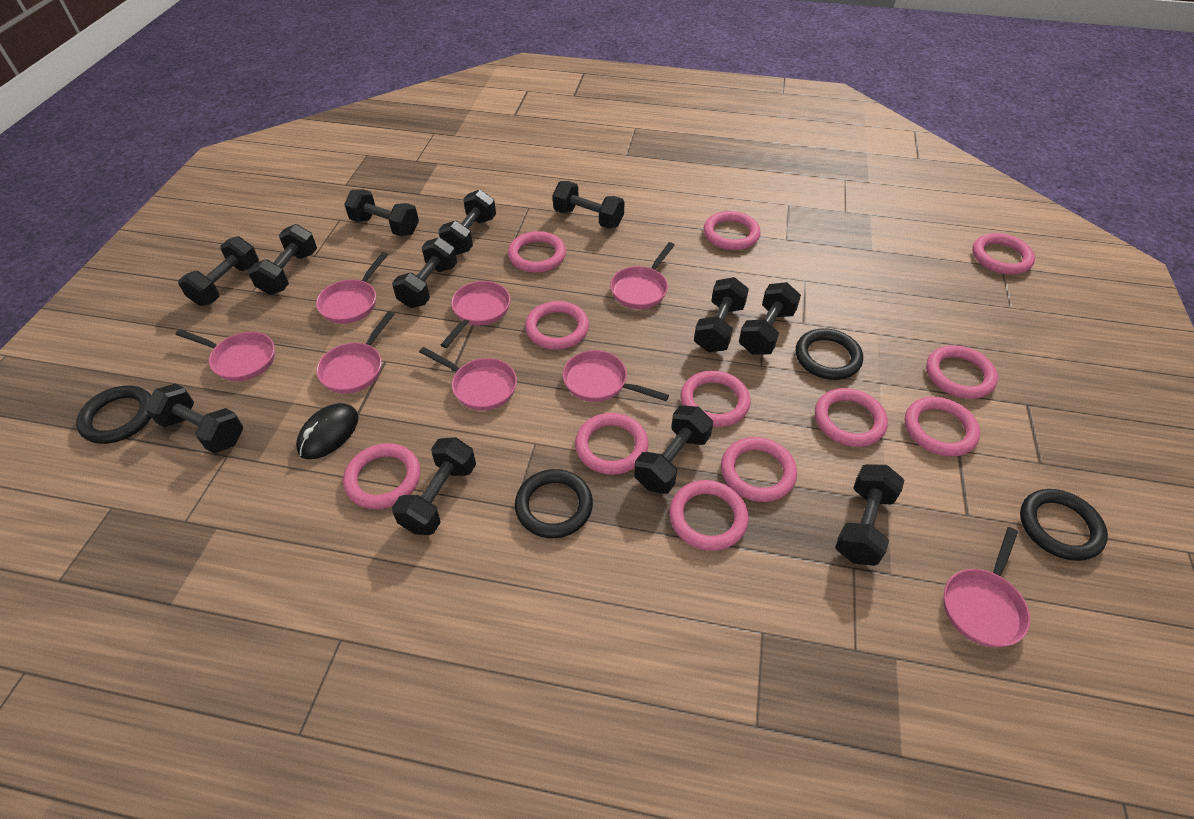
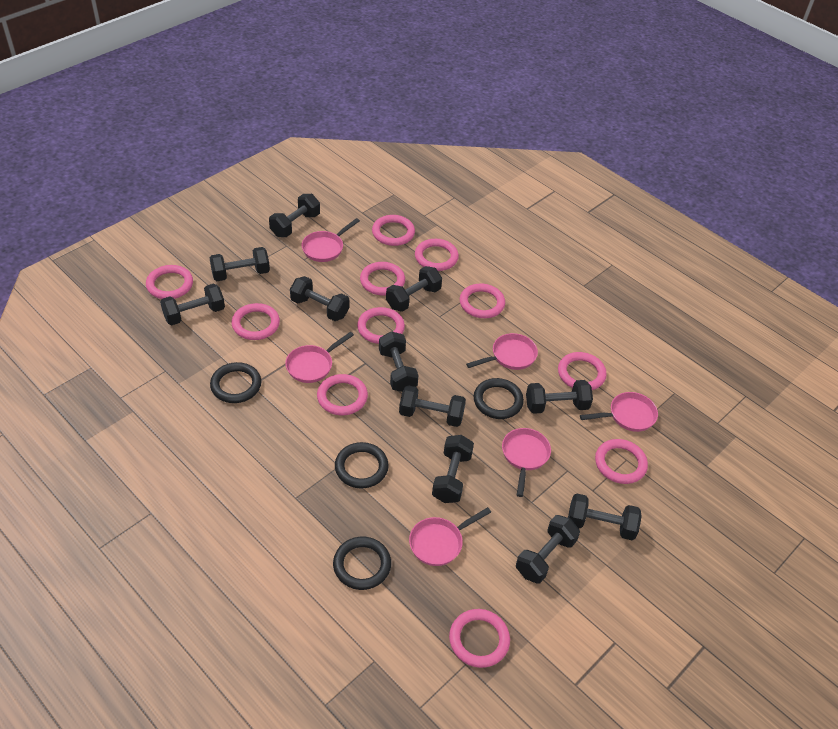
black dumbbell: [145,384,243,454] [178,236,259,306] [248,224,317,295] [344,189,419,236] [392,237,457,308] [392,437,476,535] [438,190,496,255] [553,181,625,229] [634,405,713,494] [694,277,749,352] [739,282,801,355] [835,464,905,566] = 12 -> [160,283,225,325] [210,247,270,281] [269,194,320,237] [290,276,349,321] [379,331,419,392] [386,266,442,312] [399,385,466,427] [432,435,474,503] [516,515,580,583] [526,380,593,414] [568,493,642,540] = 11
black mouse: [296,403,359,459] = 1 -> none = 0
pink pan: [175,329,275,381] [316,252,388,324] [316,311,394,394] [419,347,517,411] [441,281,510,348] [563,350,669,402] [610,242,675,309] [943,527,1030,647] = 8 -> [285,332,354,383] [302,218,360,262] [409,507,491,566] [466,333,538,370] [502,428,551,497] [580,392,658,432] = 6
pink ring: [343,443,420,509] [508,231,566,273] [525,301,589,350] [575,413,648,475] [669,480,749,551] [680,370,751,427] [704,211,760,250] [721,437,797,502] [815,388,888,447] [904,397,980,456] [926,345,998,399] [972,233,1035,275] = 12 -> [146,265,193,299] [232,303,280,340] [317,374,368,415] [357,307,405,344] [360,262,405,295] [372,215,415,246] [415,239,459,271] [449,609,510,668] [460,284,505,318] [558,352,607,390] [595,439,648,484] = 11

